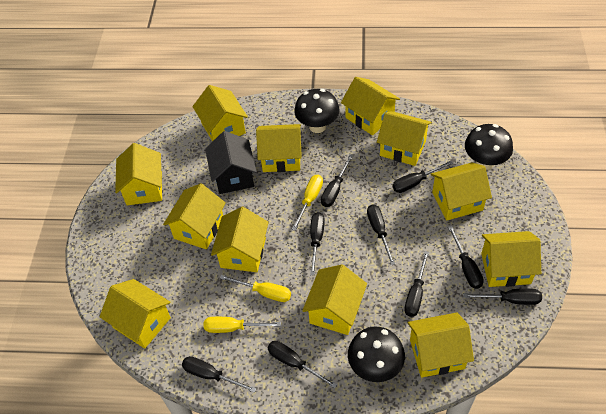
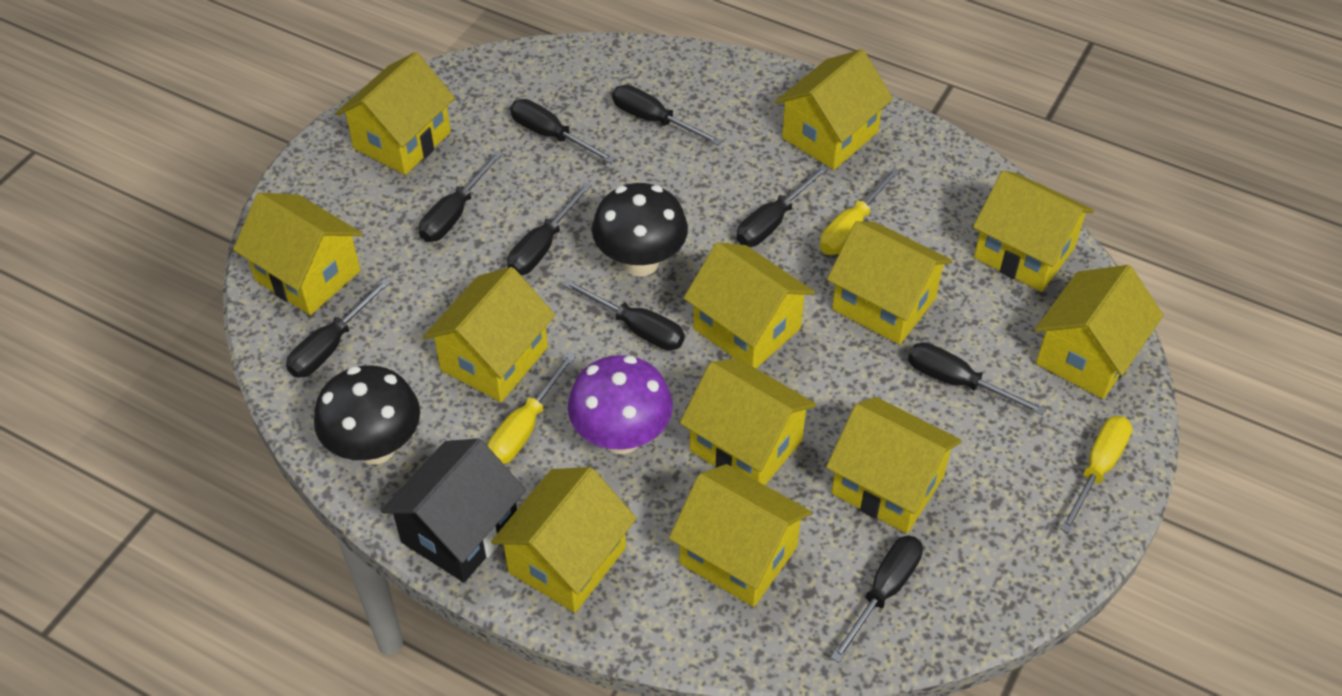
black mushroom: [294,89,340,133] [348,327,405,382] [465,124,513,170] = 3 -> [314,365,420,465] [592,183,688,276] = 2
purple mushroom: none = 0 -> [568,355,673,454] = 1

